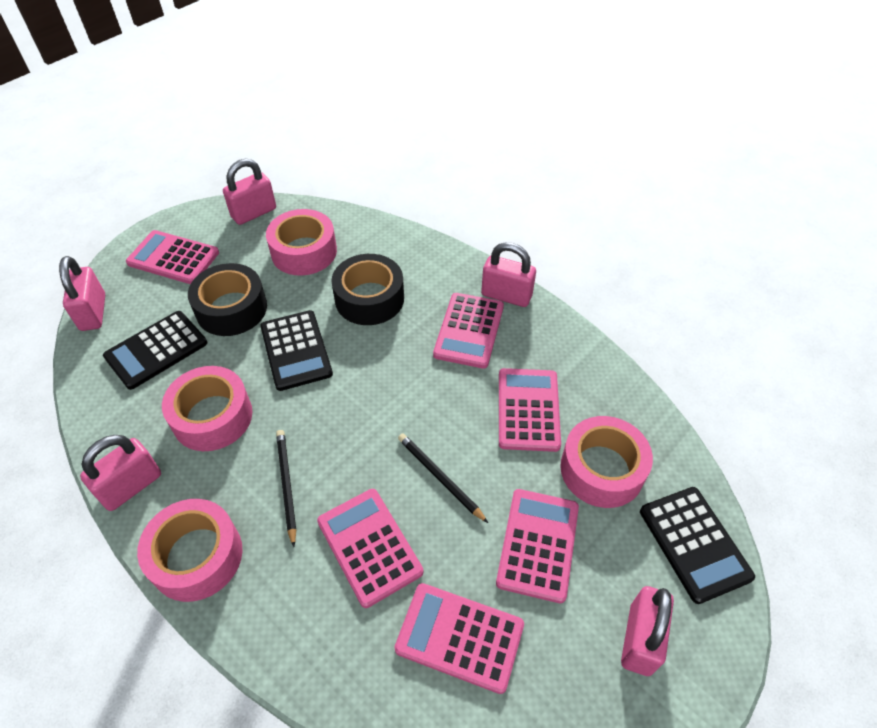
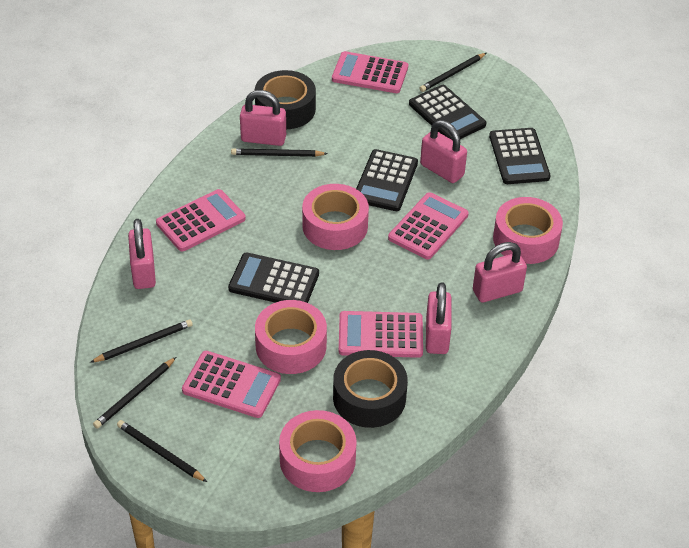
black calculator: [103,311,207,390] [260,310,333,391] [640,487,755,604] = 3 -> [228,252,319,303] [356,149,418,211] [409,85,486,140] [489,128,551,184] = 4
black pencil: [276,430,296,547] [398,434,488,523] = 2 -> [90,319,193,363] [93,357,176,429] [117,420,207,482] [231,148,328,157] [419,53,486,92] = 5
pink calculator: [126,230,219,284] [317,489,423,608] [394,583,524,694] [433,293,504,369] [496,489,579,603] [499,368,561,452] = 6 -> [156,189,246,251] [182,351,281,418] [332,51,408,93] [339,311,423,358] [388,192,469,260] = 5

